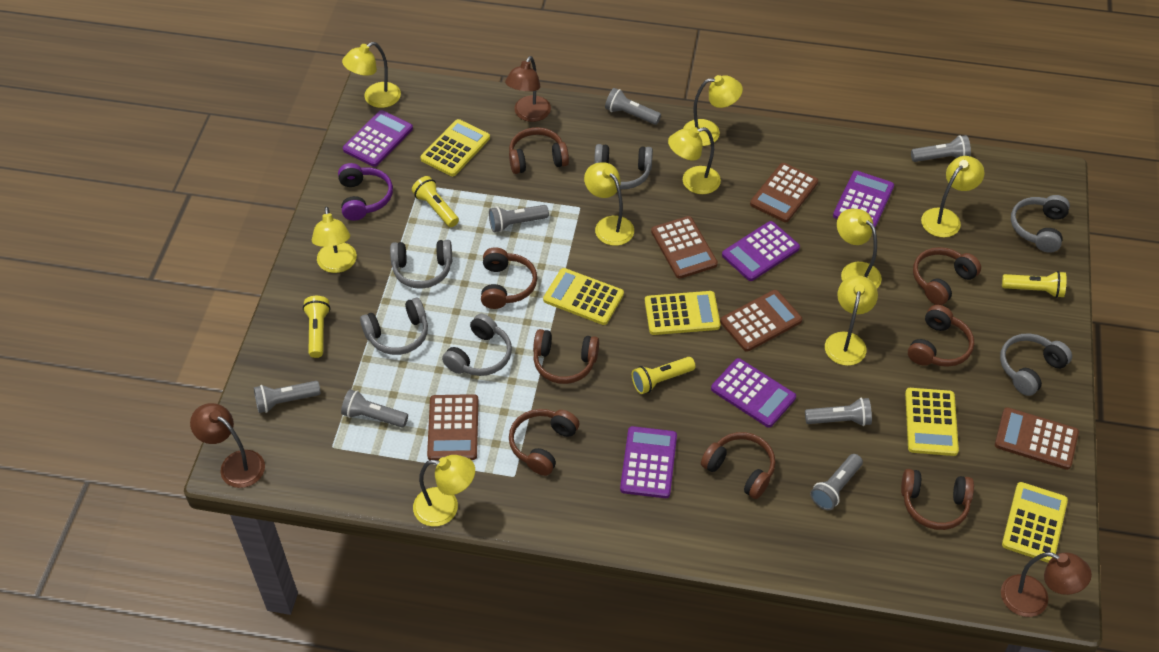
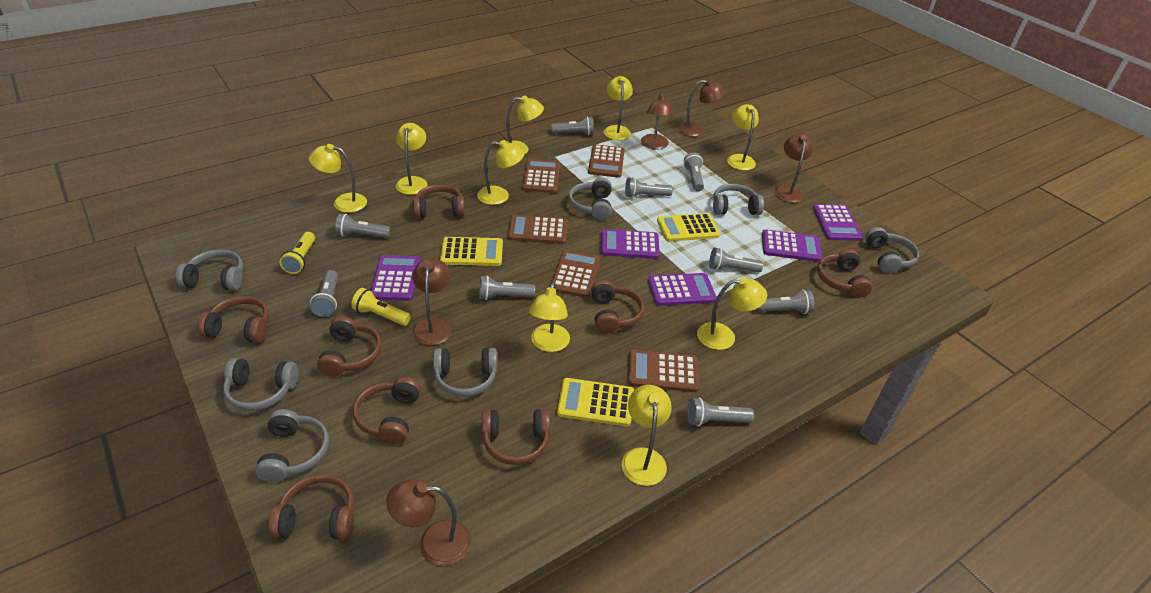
brown lamp: [190,403,265,488] [505,56,551,122] [1001,552,1092,617] = 3 -> [386,479,471,566] [412,258,452,346] [641,92,674,149] [677,79,725,137] [774,134,813,203] = 5
grey flashlight: [254,381,321,413] [341,389,408,427] [489,205,549,232] [605,88,661,125] [805,398,872,426] [810,454,863,510] [911,135,971,162] = 7 -> [310,270,338,317] [335,214,390,238] [479,275,535,300] [552,116,594,135] [625,177,673,198] [683,152,704,191] [687,398,754,427] [709,247,763,272] [756,290,814,314] = 9
grey headphones: [360,298,428,355] [390,240,452,289] [442,314,512,376] [594,144,653,189] [1000,333,1072,396] [1011,195,1070,253] = 6 -> [176,249,243,291] [223,358,298,411] [255,409,329,482] [433,348,497,397] [568,178,612,220] [713,183,764,215] [865,227,919,274] = 7
purple headphones: [338,163,393,221] = 1 -> none = 0
yellow calculator: [420,119,490,176] [543,268,624,325] [645,291,720,335] [905,388,959,456] [1002,482,1068,563] = 5 -> [440,237,503,266] [557,378,634,427] [657,213,720,242] = 3
yellow flashlight: [303,296,330,358] [412,176,459,227] [632,357,695,394] [1002,271,1067,298] = 4 -> [279,232,315,274] [351,288,411,326] = 2

